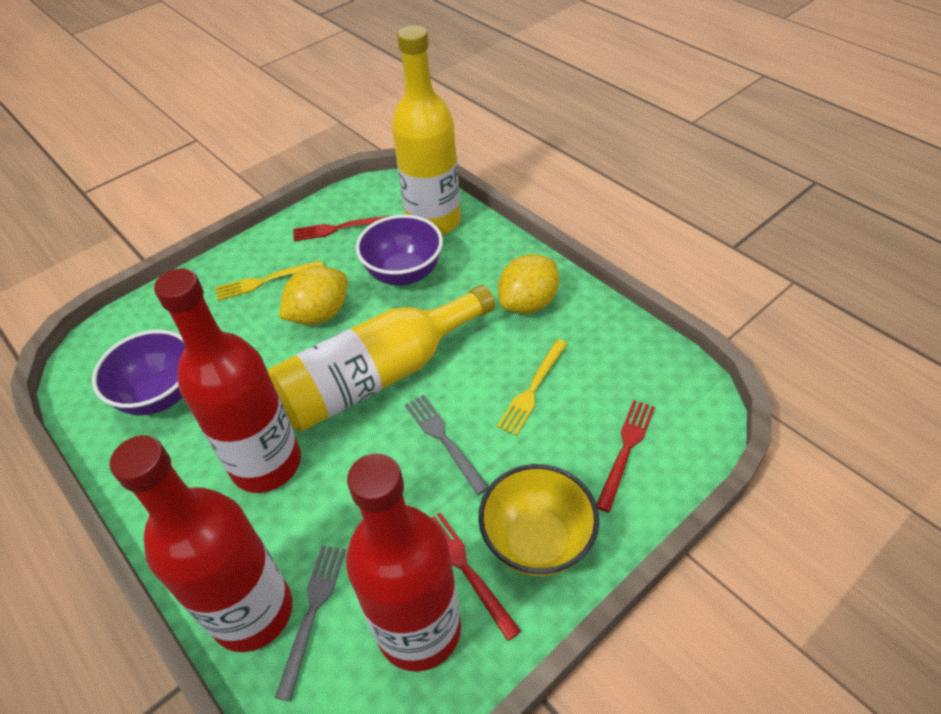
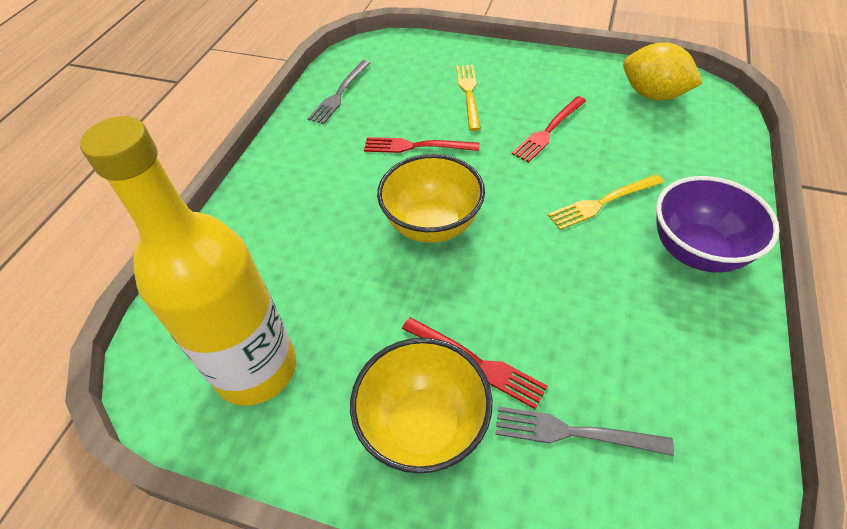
purple bowl: [92,330,185,415] [356,215,443,286] = 2 -> [656,176,780,273] = 1
red bottle: [110,435,292,652] [154,268,301,493] [346,453,461,672] = 3 -> none = 0
yellow bottle: [268,285,495,432] [392,25,461,235] = 2 -> [80,116,296,406] = 1
yellow bowl: [478,464,599,577] = 1 -> [350,338,493,474] [377,154,485,243] = 2
yellow lemon: [279,266,347,325] [498,254,559,314] = 2 -> [623,42,703,100] = 1

